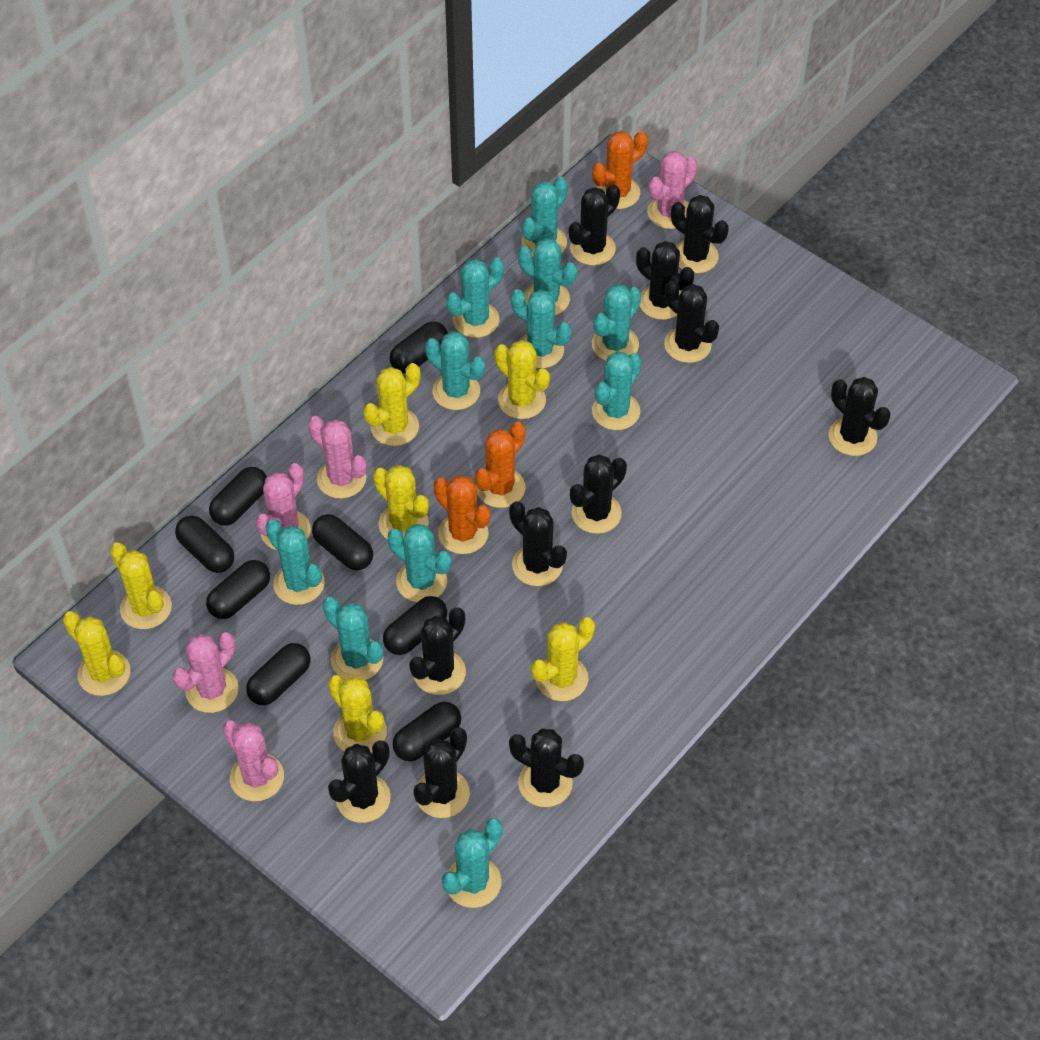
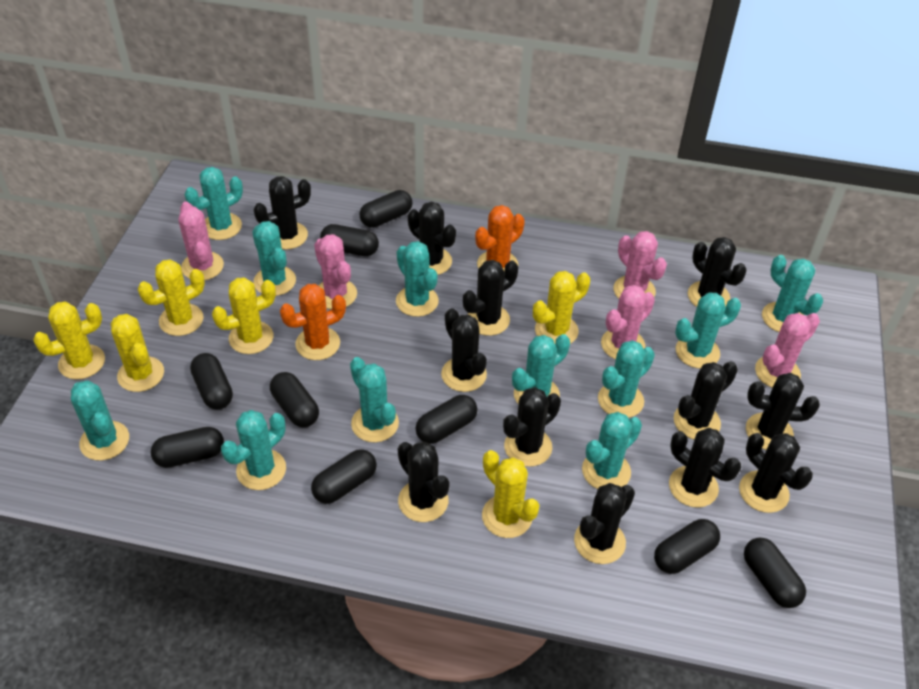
black cactus: [328,741,391,823] [409,607,466,695] [413,728,470,818] [509,501,567,586] [509,728,584,807] [569,184,620,266] [570,454,627,534] [636,241,694,320] [664,280,719,363] [671,195,729,273] [828,377,891,456] = 11 -> [254,176,311,250] [398,442,450,522] [408,201,456,275] [441,308,487,392] [463,260,518,336] [503,387,561,467] [574,483,635,564] [669,428,741,508] [674,361,738,439] [688,237,747,307] [739,433,813,513] [746,373,820,450] = 12
black capsule: [175,516,234,573] [206,560,270,619] [209,467,267,526] [246,643,310,705] [312,514,373,570] [383,596,447,655] [390,321,448,373] [393,702,461,761] = 8 -> [151,427,224,468] [190,353,233,409] [270,372,319,427] [311,449,377,504] [320,224,379,256] [359,190,413,228] [416,395,478,444] [654,519,720,574] [744,537,806,608] = 9
orange cactus: [434,475,491,554] [475,422,525,508] [592,131,648,209] = 3 -> [280,284,346,360] [475,205,525,271] = 2
yellow cactus: [63,611,131,696] [110,543,172,629] [328,675,387,753] [363,363,421,446] [373,465,429,539] [495,340,550,419] [531,617,595,701] = 7 -> [33,302,105,380] [111,314,164,392] [138,259,205,336] [212,277,276,354] [482,450,539,538] [533,271,590,344] = 6

